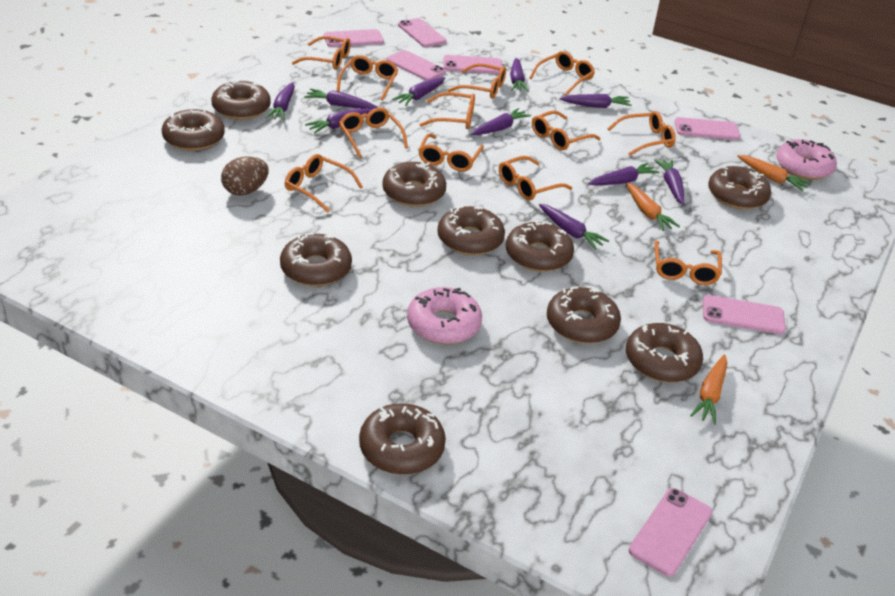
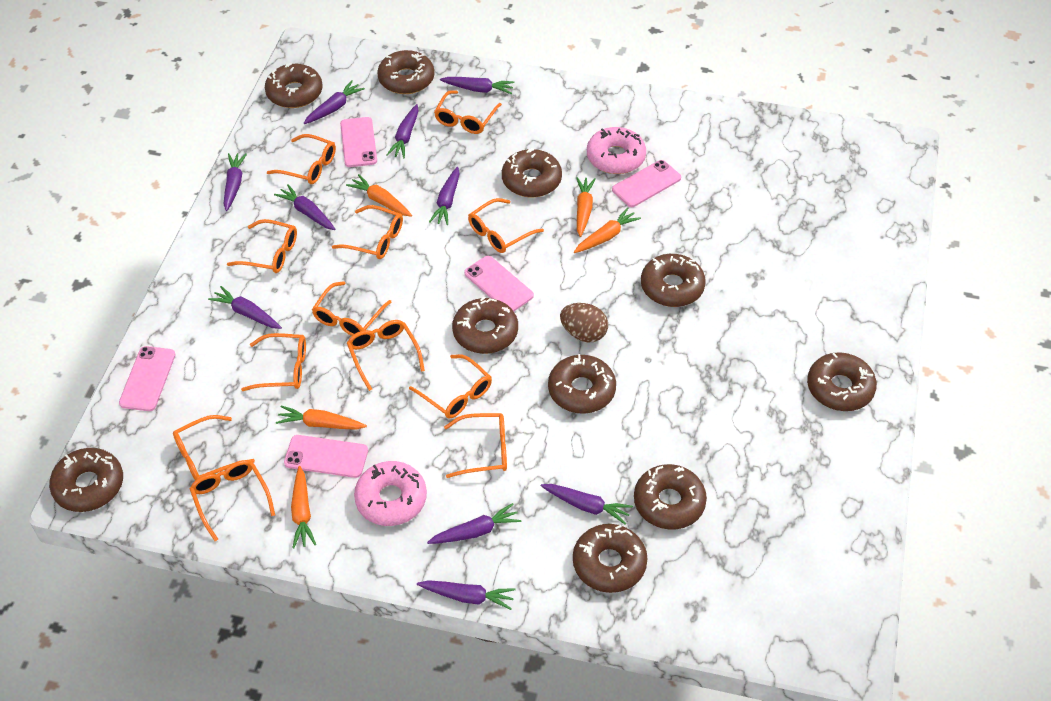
orange carrot: [626,183,680,231] [690,355,727,425] [737,155,811,192] = 3 -> [276,405,367,430] [291,466,316,548] [346,174,412,217] [574,207,641,253] [576,177,596,237] = 5
pink phone: [324,29,384,47] [387,50,446,81] [398,18,446,47] [443,55,502,74] [629,488,712,576] [675,117,741,140] [703,295,786,334] = 7 -> [119,346,176,411] [284,435,368,478] [340,117,377,167] [464,256,534,311] [612,160,681,207] = 5

